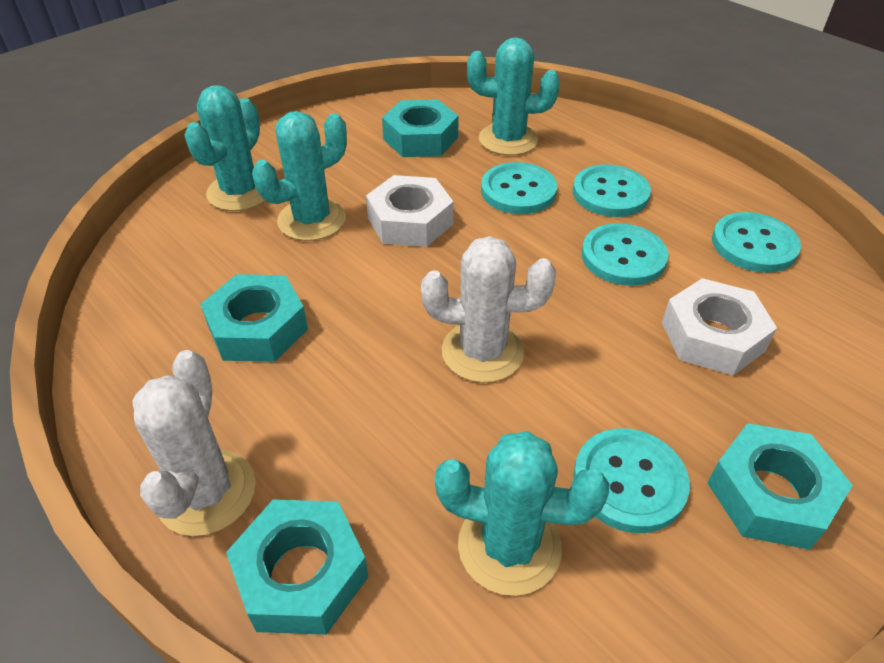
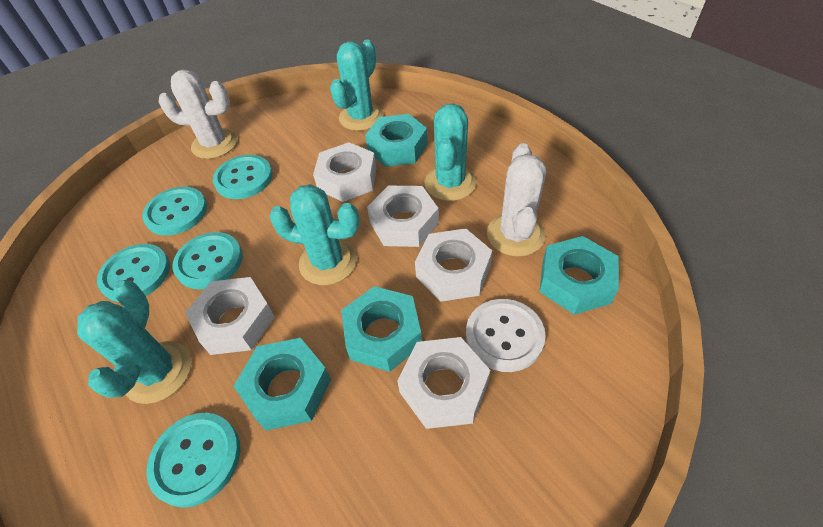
white button: none = 0 -> [466,299,546,372] = 1
white nut: [366,175,453,247] [662,278,777,375] = 2 -> [185,277,275,355] [313,142,377,202] [367,186,439,247] [397,337,490,429] [415,228,492,302] = 5

